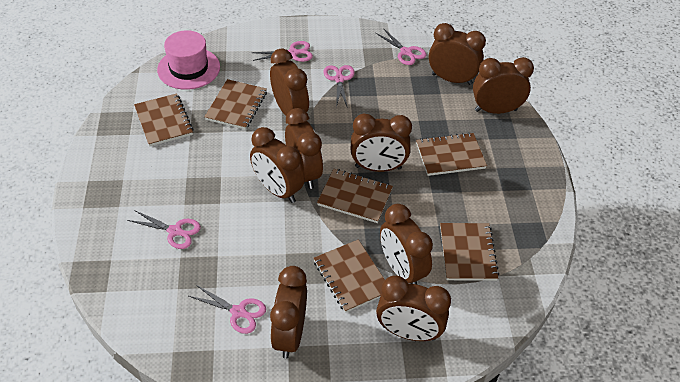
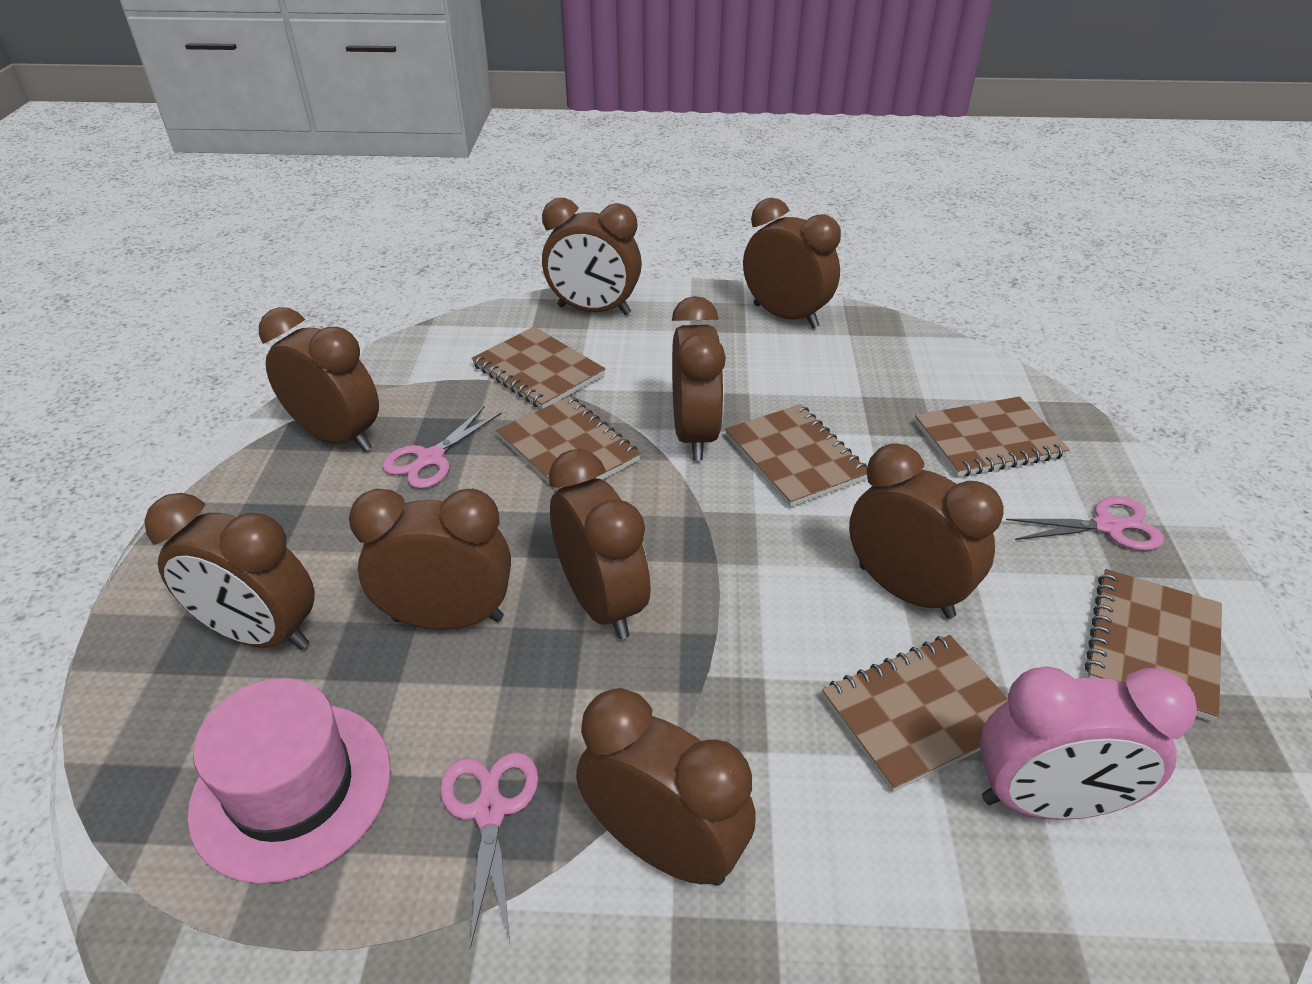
pink clock: none = 0 -> [980,666,1197,820] = 1
pink scissors: [127,210,201,249] [189,285,266,334] [251,41,313,62] [323,65,355,108] [376,28,426,65] = 5 -> [382,407,502,489] [440,752,538,949] [1006,496,1164,551] = 3

